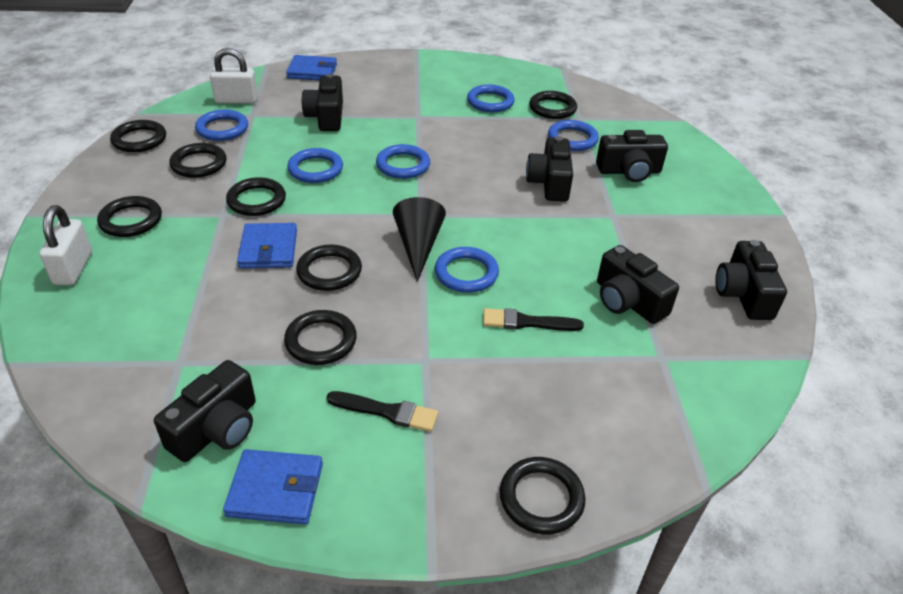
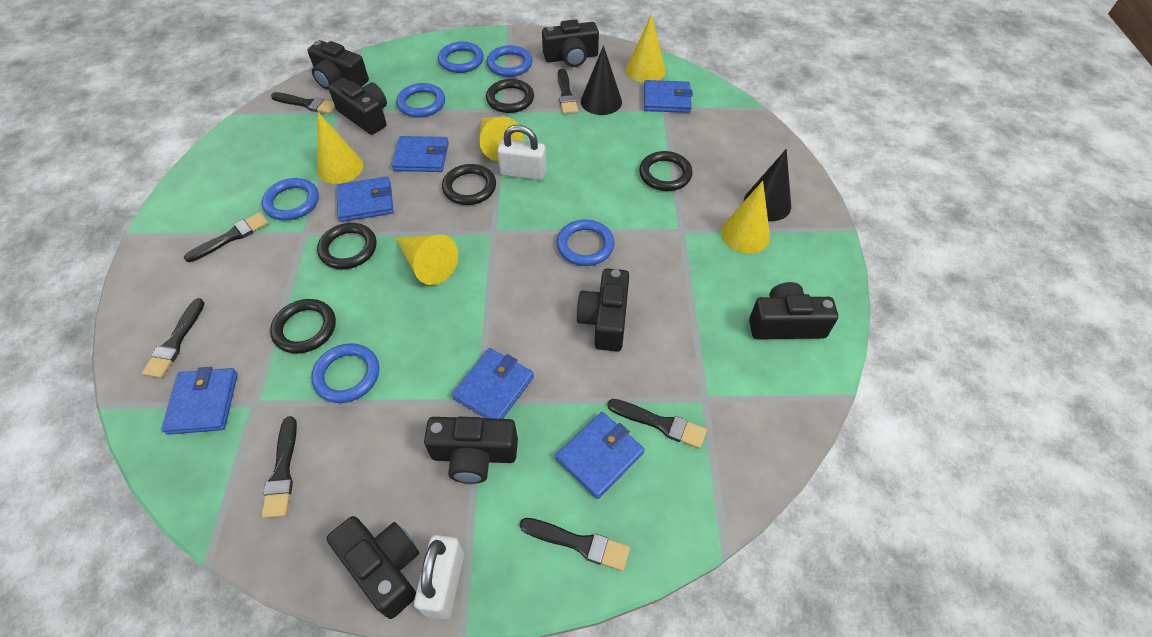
black brush: [327,391,438,432] [483,308,584,331] = 2 -> [142,298,205,378] [184,212,269,262] [261,416,297,518] [271,92,335,114] [519,518,630,571] [558,68,578,114] [607,399,707,449] = 7
black camera: [154,360,256,462] [301,74,343,131] [526,136,573,202] [596,130,668,182] [597,245,679,324] [715,240,787,320] = 6 -> [308,40,369,90] [327,516,419,619] [328,78,387,135] [424,417,518,484] [542,19,599,67] [576,268,629,351] [749,282,838,339] = 7
black cone: [393,197,446,282] = 1 -> [581,45,622,115] [744,149,791,221] = 2
black ring: [97,196,162,237] [110,120,166,152] [169,143,227,178] [226,177,286,216] [284,310,357,365] [296,245,362,291] [500,457,585,534] [529,91,577,119] = 8 -> [270,299,336,354] [317,223,377,269] [442,164,496,205] [486,79,534,113] [639,151,693,191] = 5
blue wallet: [223,449,323,524] [237,223,297,269] [286,55,337,80] = 3 -> [161,367,238,435] [336,176,394,222] [391,136,449,172] [452,348,534,419] [555,412,644,499] [644,80,693,113] = 6
yellow cone: none = 0 -> [317,112,363,184] [395,235,458,285] [479,117,523,161] [626,14,666,83] [721,181,770,254] = 5

